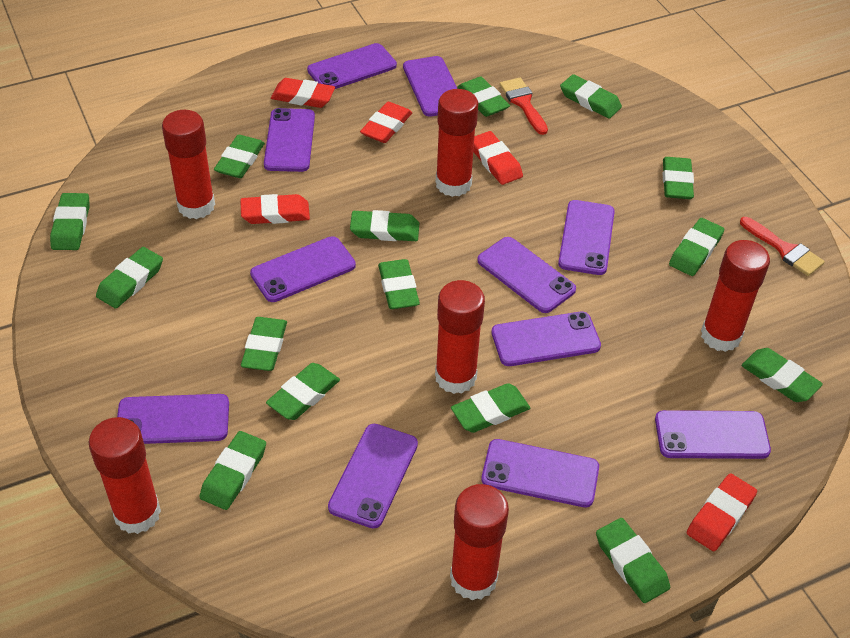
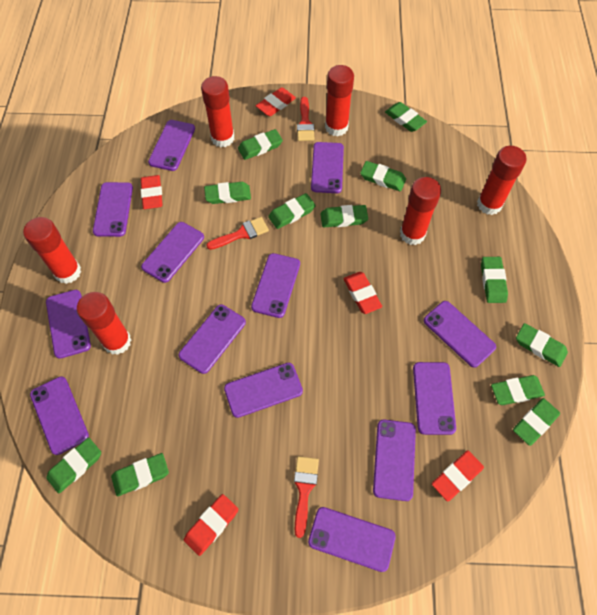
green eraser: [50,193,90,250] [96,247,163,308] [200,431,266,510] [214,135,265,178] [241,317,287,371] [266,363,340,420] [350,210,419,241] [378,259,420,309] [451,383,530,433] [457,77,510,117] [560,74,622,119] [596,518,670,603] [663,157,694,199] [669,218,724,276] [742,348,823,402] = 15 -> [46,437,101,494] [111,453,169,497] [204,182,251,204] [238,129,283,160] [268,193,316,229] [320,205,368,227] [360,161,406,191] [385,102,427,132] [481,257,508,303] [491,375,545,405] [513,398,560,446] [516,323,568,367] = 12
purple phone: [117,394,229,444] [250,236,356,302] [264,108,315,172] [307,43,397,89] [328,424,418,529] [403,56,457,117] [477,237,576,313] [481,439,599,507] [491,312,601,366] [558,200,615,275] [655,410,771,459] = 11 -> [30,376,89,455] [46,290,91,359] [93,182,133,237] [141,222,204,283] [148,120,195,171] [178,305,246,374] [224,363,303,418] [251,253,300,318] [308,507,396,572] [311,142,344,193] [373,420,416,501] [413,362,456,435] [424,301,496,368] = 13
red brush: [499,78,548,135] [740,217,825,276] = 2 -> [206,217,269,250] [294,456,319,538] [297,97,314,141] = 3

